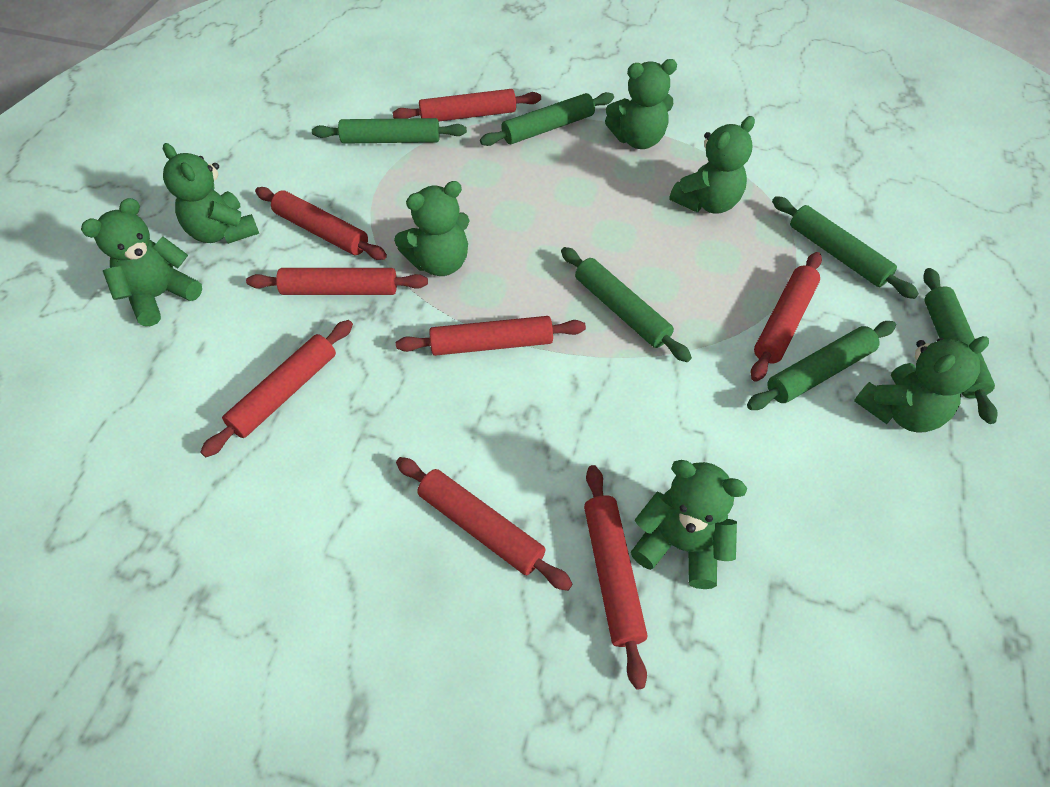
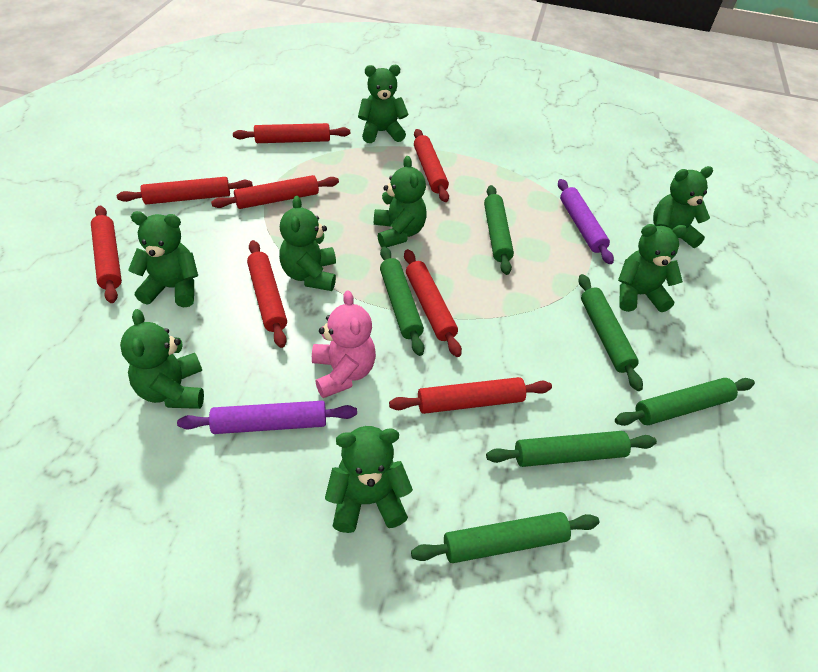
green teddy bear: [81,198,202,326] [163,143,259,244] [394,181,470,276] [605,59,677,149] [631,460,747,589] [670,116,755,214] [854,336,989,433] = 7 -> [120,309,204,409] [128,211,198,307] [279,196,336,291] [325,426,413,533] [358,65,409,143] [374,156,427,247] [618,224,687,312] [653,166,713,248] = 8
pink teddy bear: none = 0 -> [312,290,376,398] = 1
purple rolling pin: none = 0 -> [177,401,357,434] [558,179,614,264] = 2

